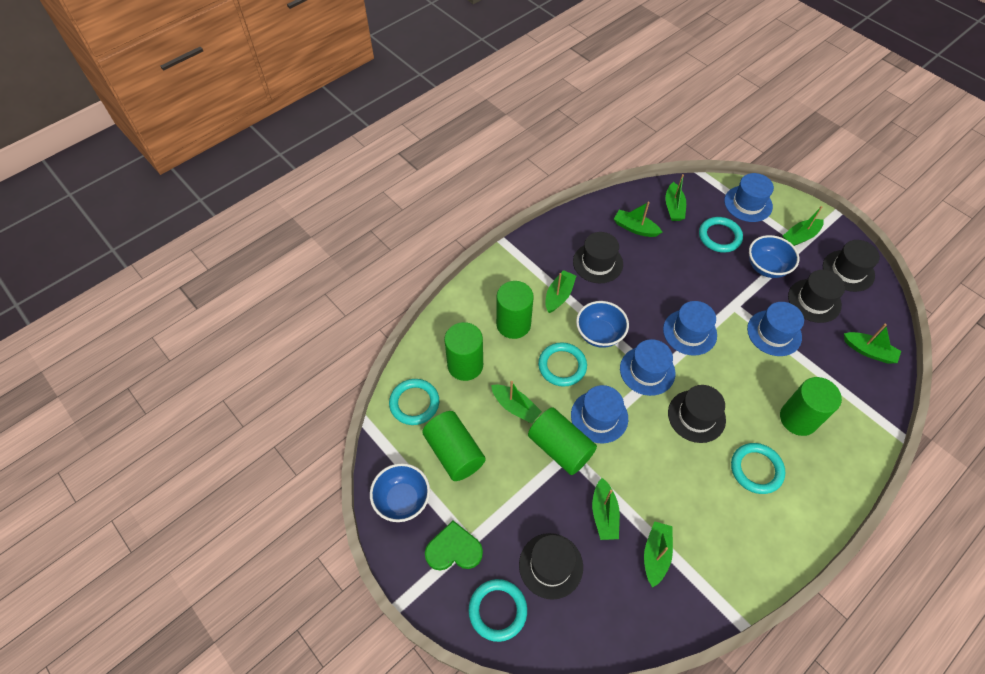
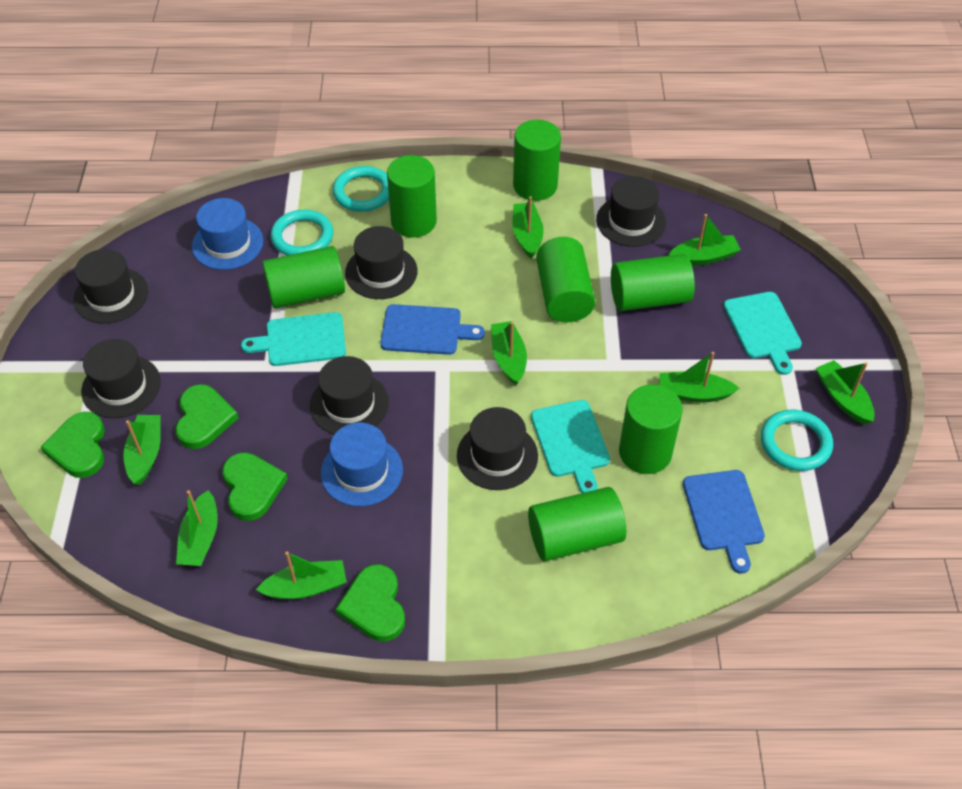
black hat: [519,533,583,600] [573,232,623,283] [668,385,726,443] [788,270,845,323] [823,240,880,292] = 5 -> [73,249,148,324] [81,339,161,418] [310,356,389,435] [345,226,418,299] [457,407,538,490] [596,176,666,247] = 6
blue bowl: [370,463,430,522] [576,301,629,348] [749,235,799,278] = 3 -> none = 0
blue cutting board: none = 0 -> [381,304,485,355] [683,470,765,574] = 2
blue hat: [571,385,628,444] [620,339,675,396] [663,301,717,356] [724,173,774,222] [747,302,804,356] = 5 -> [192,198,263,270] [321,423,403,506] = 2
green cylinder: [422,411,486,481] [444,322,483,381] [496,281,534,339] [528,407,597,475] [780,377,842,436] = 5 -> [262,246,345,309] [387,155,437,238] [513,120,561,201] [528,487,626,561] [536,237,596,322] [611,254,695,311] [619,384,683,474] = 7
green heart: [425,521,483,571] = 1 -> [41,412,105,478] [175,384,238,449] [222,452,288,521] [336,564,405,642] = 4
turquoise cutting board: none = 0 -> [241,312,346,366] [531,400,610,493] [724,292,802,375] = 3
turquoise ring: [389,379,439,425] [469,579,527,642] [538,342,587,387] [699,217,743,253] [731,443,785,494] = 5 -> [270,210,333,256] [333,166,389,212] [761,410,833,471] = 3

